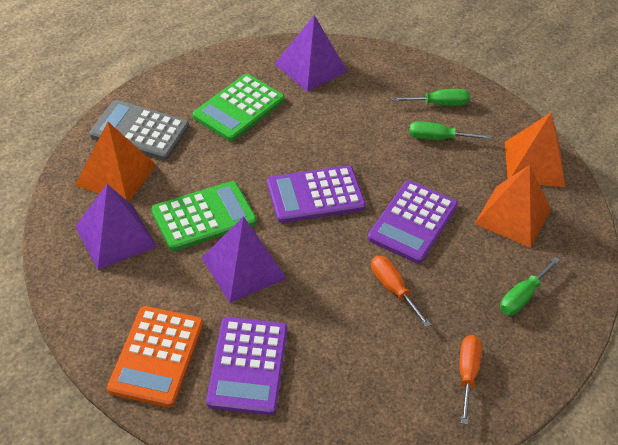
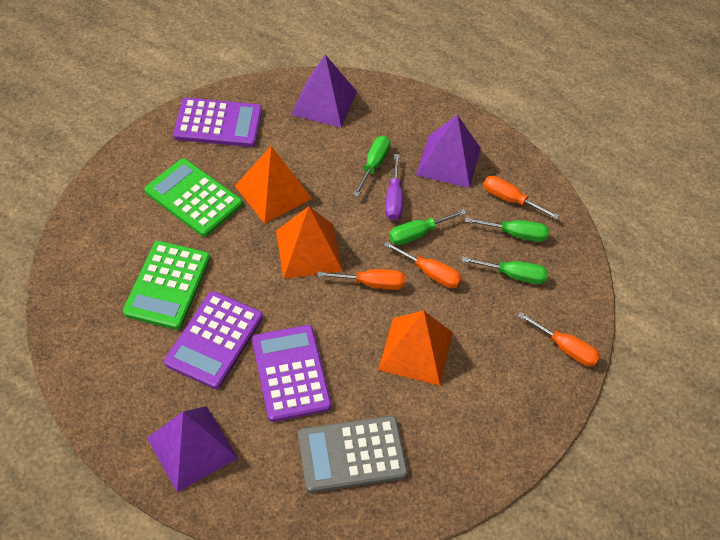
green screwdriver: [392,89,470,106] [409,121,491,140] [500,257,560,315] = 3 -> [353,136,390,197] [389,209,466,245] [462,256,548,284] [465,217,549,242] = 4
orange calculator: [107,306,203,407] = 1 -> none = 0
orange screwdriver: [371,256,431,327] [460,335,482,425] = 2 -> [317,269,405,290] [384,241,462,288] [483,176,559,219] [518,312,600,367] = 4
purple screwdriver: none = 0 -> [385,154,403,221] = 1

